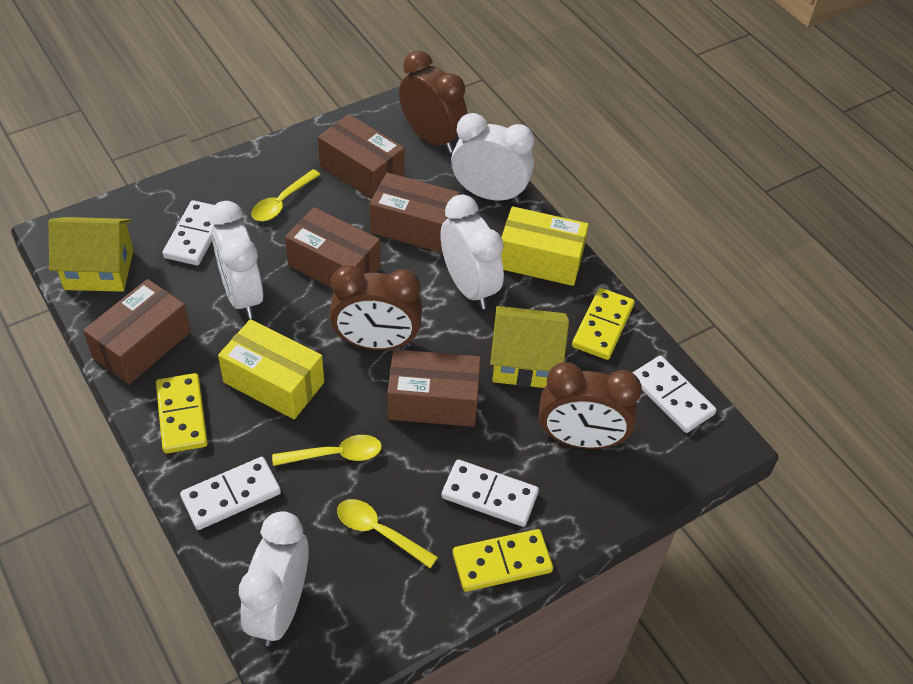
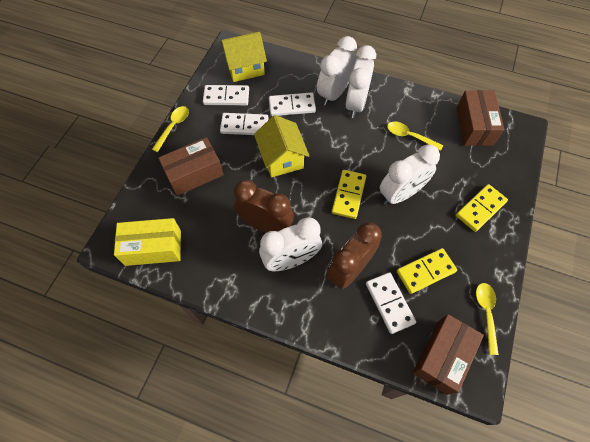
brown box: [83,279,191,384] [285,207,380,287] [318,114,405,199] [370,172,460,253] [387,349,481,427] = 5 -> [158,137,224,196] [413,314,484,395] [456,90,505,146] = 3
brown clock: [329,265,422,350] [399,51,468,153] [539,362,642,449] = 3 -> [234,180,294,233] [327,222,382,289] = 2
yellow box: [218,319,324,419] [501,206,589,286] = 2 -> [114,218,181,266] = 1

